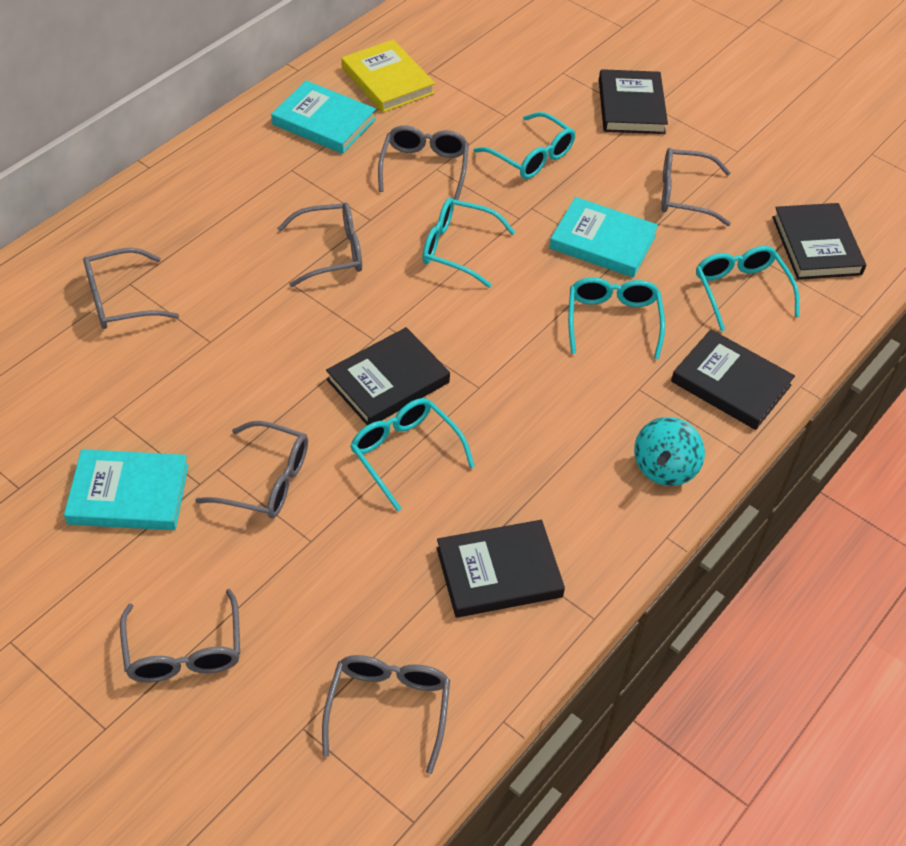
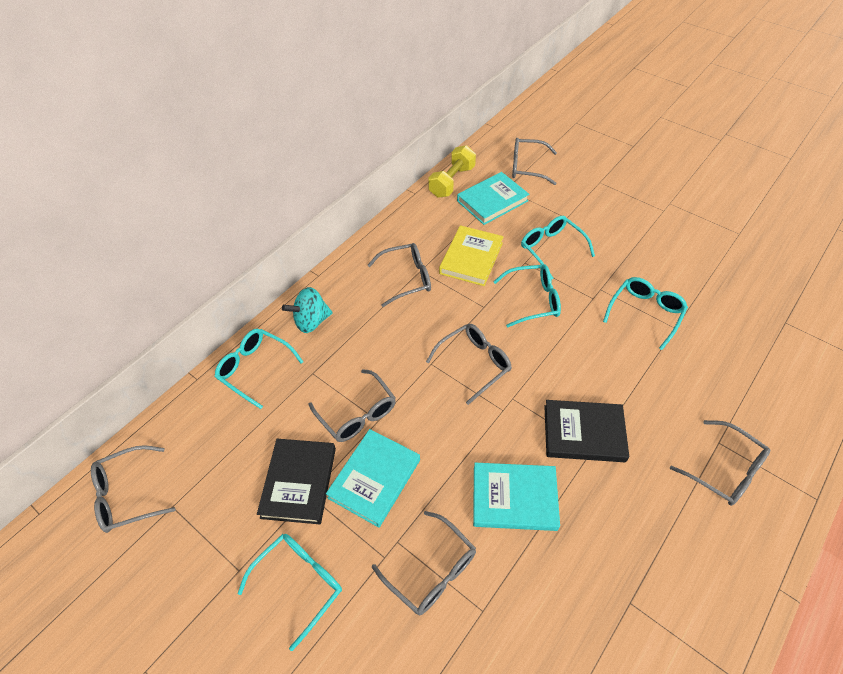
black book: [326,327,450,425] [437,520,565,618] [599,69,668,134] [671,329,795,430] [772,203,866,280] = 5 -> [257,439,336,524] [544,400,629,462] = 2
yellow dumbbell: none = 0 -> [428,145,476,198] = 1

